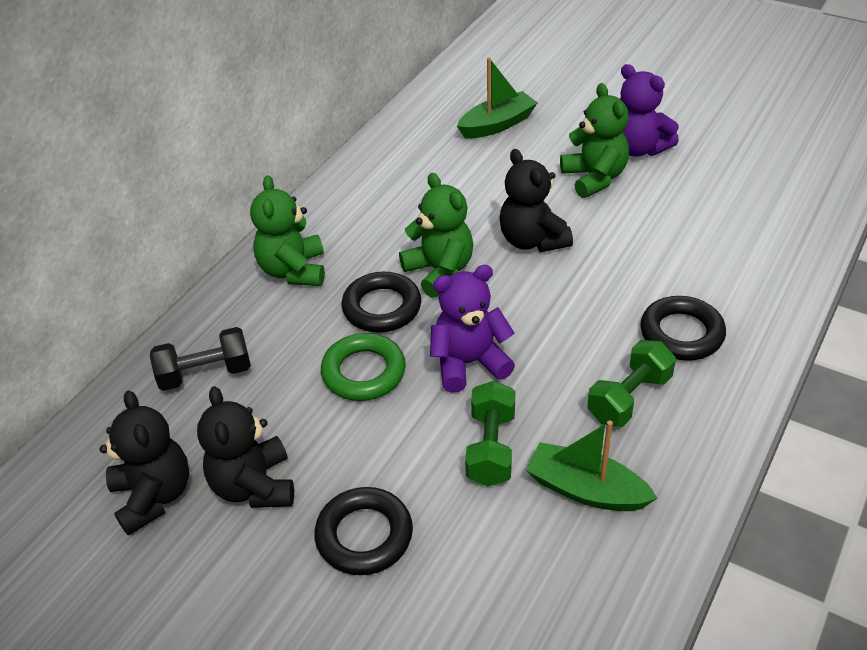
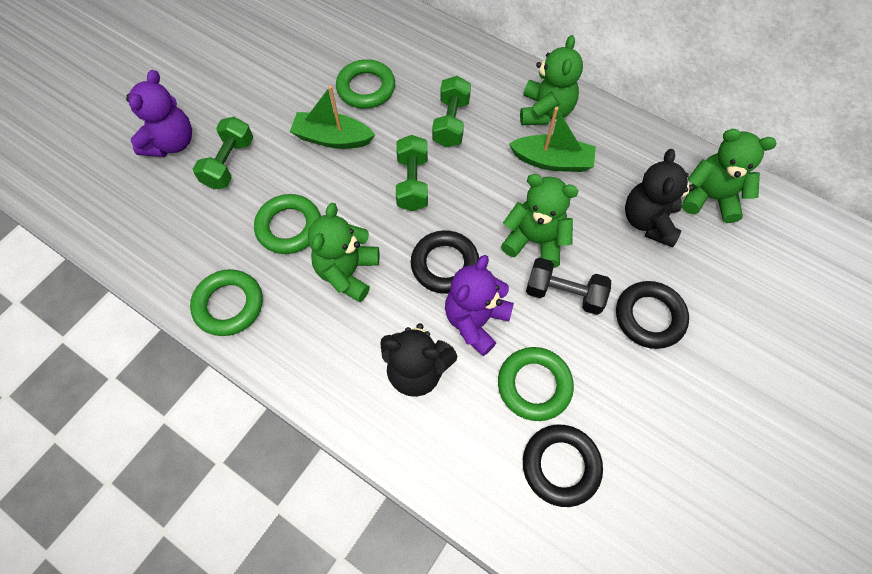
black teddy bear: [100,390,189,536] [197,386,294,508] [499,149,573,252] = 3 -> [380,323,457,397] [625,149,694,247] = 2
green dumbbell: [465,381,515,486] [587,340,676,427] = 2 -> [193,117,253,189] [396,135,428,211] [432,76,471,147] = 3
green ring: [321,333,406,401] = 1 -> [190,269,263,336] [254,194,321,254] [336,59,395,109] [498,347,574,421] = 4
green teddy bear: [250,175,325,286] [399,173,473,298] [560,83,629,198] = 3 -> [308,203,379,302] [501,174,579,268] [520,35,583,125] [682,129,776,223] = 4

